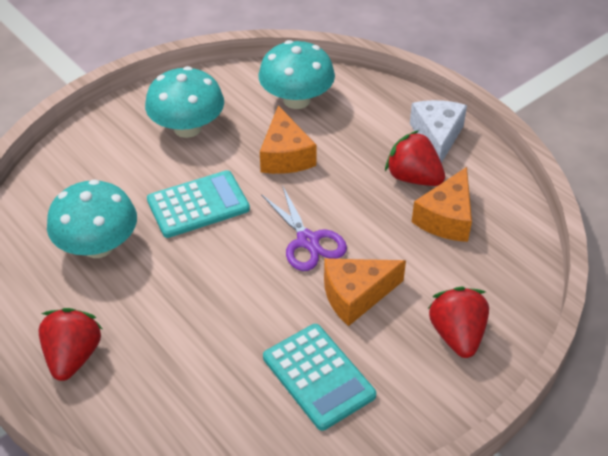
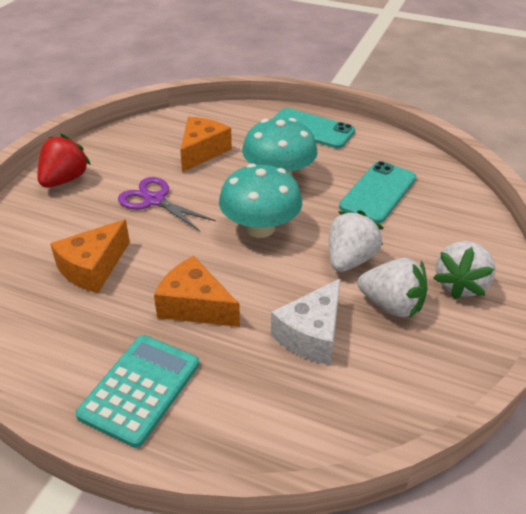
red strawberry: [39,308,102,381] [385,130,445,186] [428,287,489,358] = 3 -> [38,134,91,188] = 1
turquoise calculator: [147,170,250,238] [263,324,376,431] = 2 -> [75,335,199,448] = 1
turquoise mushroom: [47,180,137,258] [145,66,224,138] [258,40,335,109] = 3 -> [219,163,302,238] [242,118,318,176] = 2
turquoise phone: none = 0 -> [272,108,355,148] [339,161,416,223] = 2
white strawberry: none = 0 -> [329,210,384,272] [358,258,427,319] [433,241,496,300] = 3

